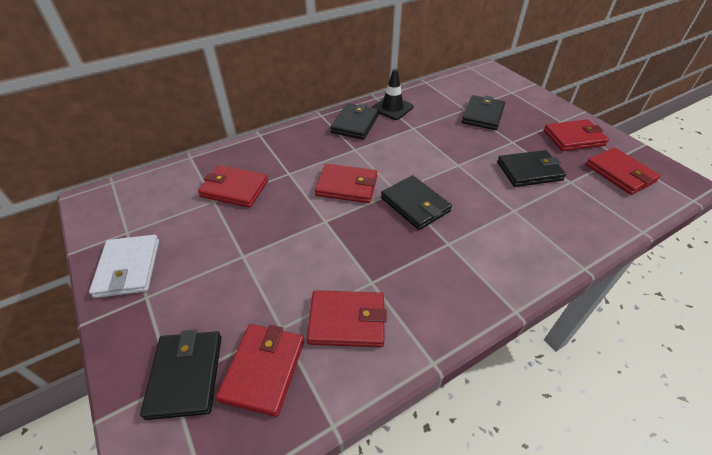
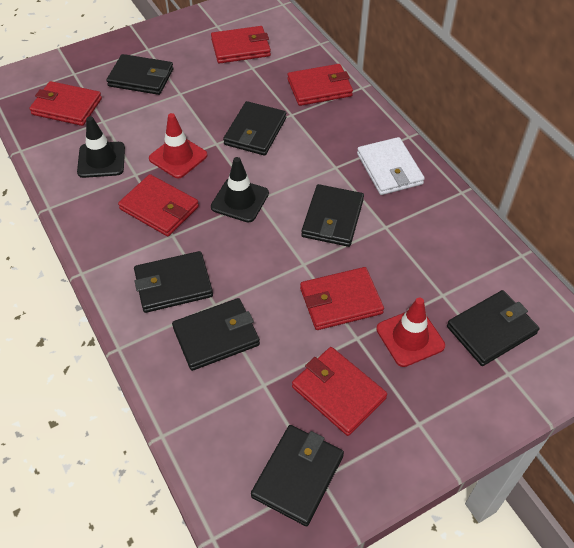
black traffic cone: [372,69,413,120] = 1 -> [77,116,125,178] [211,157,269,223] = 2
black wallet: [140,330,222,420] [330,103,379,140] [381,175,452,230] [462,95,505,130] [497,150,566,187] = 5 -> [106,54,174,95] [134,251,213,313] [172,298,260,371] [223,101,286,156] [251,425,344,526] [301,184,364,247] [447,290,539,366] = 7
red traffic cone: none = 0 -> [149,113,207,178] [376,298,445,367] = 2

